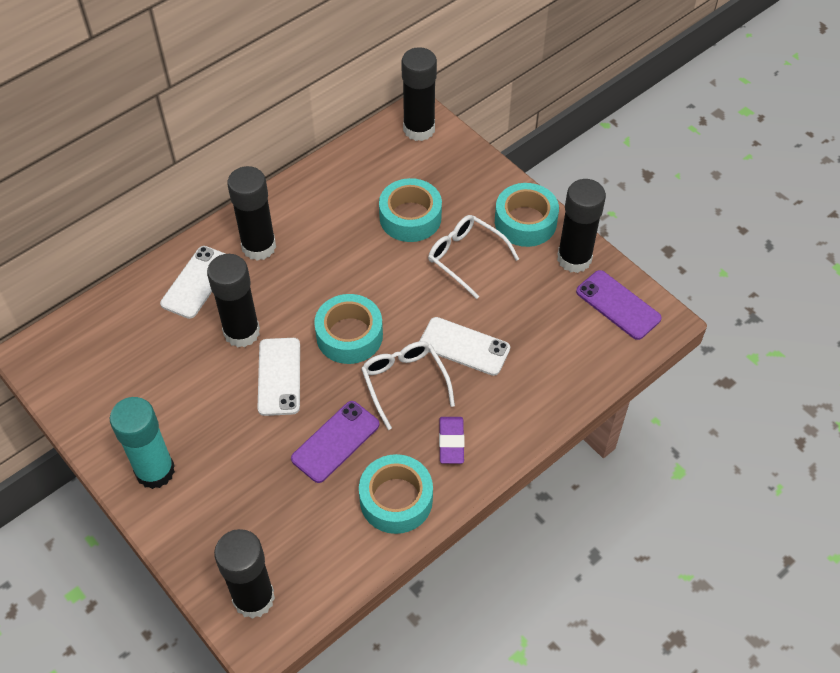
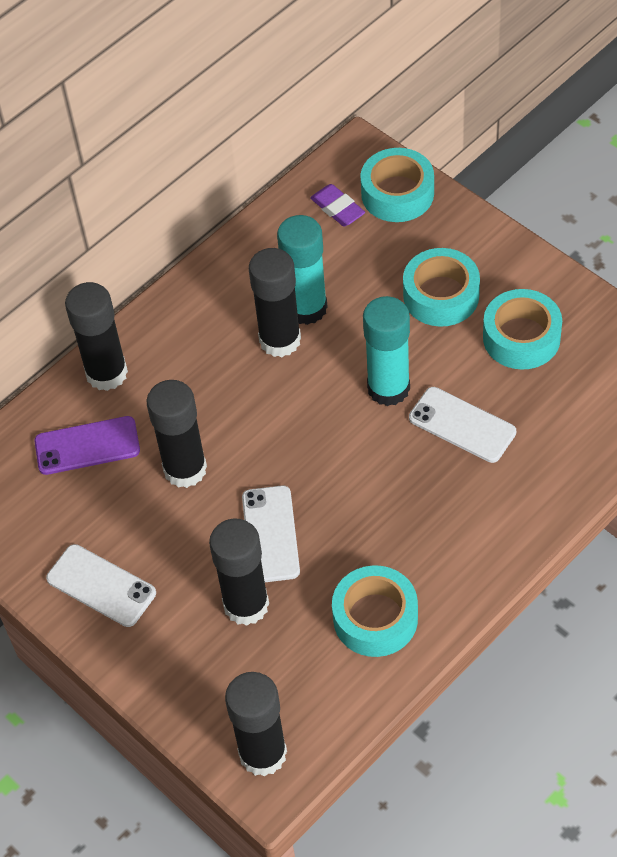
purple phone: [291,401,379,483] [576,270,662,340] = 2 -> [35,416,140,475] = 1
turquoise glue stick: [110,397,175,489] = 1 -> [277,215,327,325] [363,296,410,406] = 2
white glasses: [361,341,455,430] [428,215,519,299] = 2 -> none = 0

